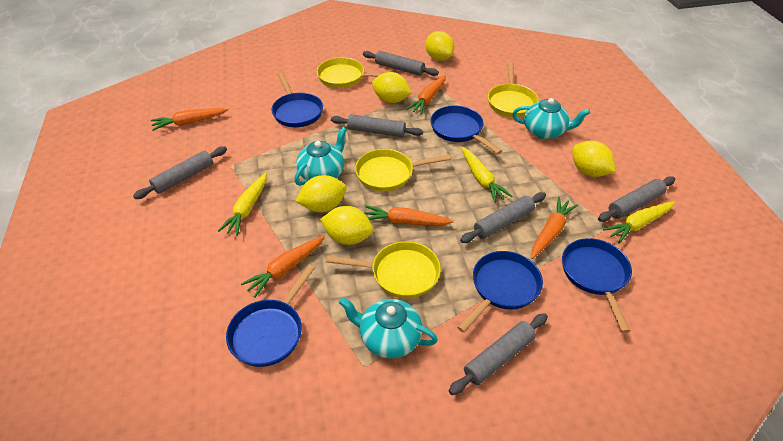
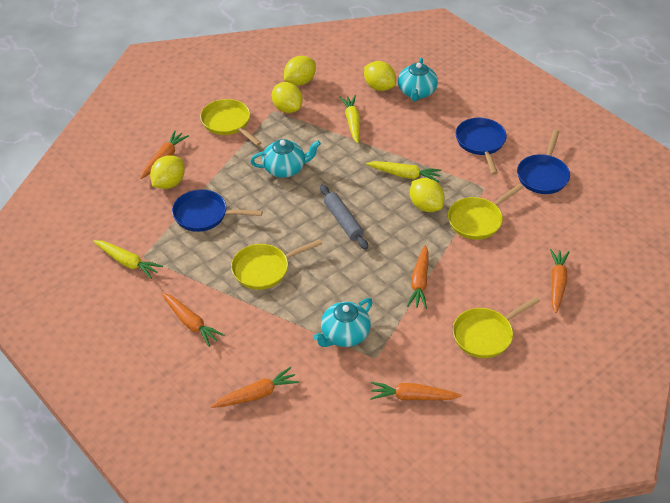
blue pan: [226,264,315,367] [272,72,323,127] [430,106,502,154] [457,251,543,333] [562,238,632,333] = 5 -> [172,189,263,232] [456,118,507,175] [517,130,570,194] = 3
grey rolling pin: [133,146,227,199] [331,114,423,137] [363,51,439,76] [449,313,548,395] [460,192,546,243] [598,176,675,222] = 6 -> [320,184,368,250] = 1
orange carrot: [151,108,228,131] [241,236,325,298] [364,205,453,225] [406,75,446,115] [531,197,578,259] = 5 -> [140,130,189,179] [162,293,224,347] [211,367,299,408] [370,382,462,400] [407,245,429,309] [550,249,569,313] = 6

